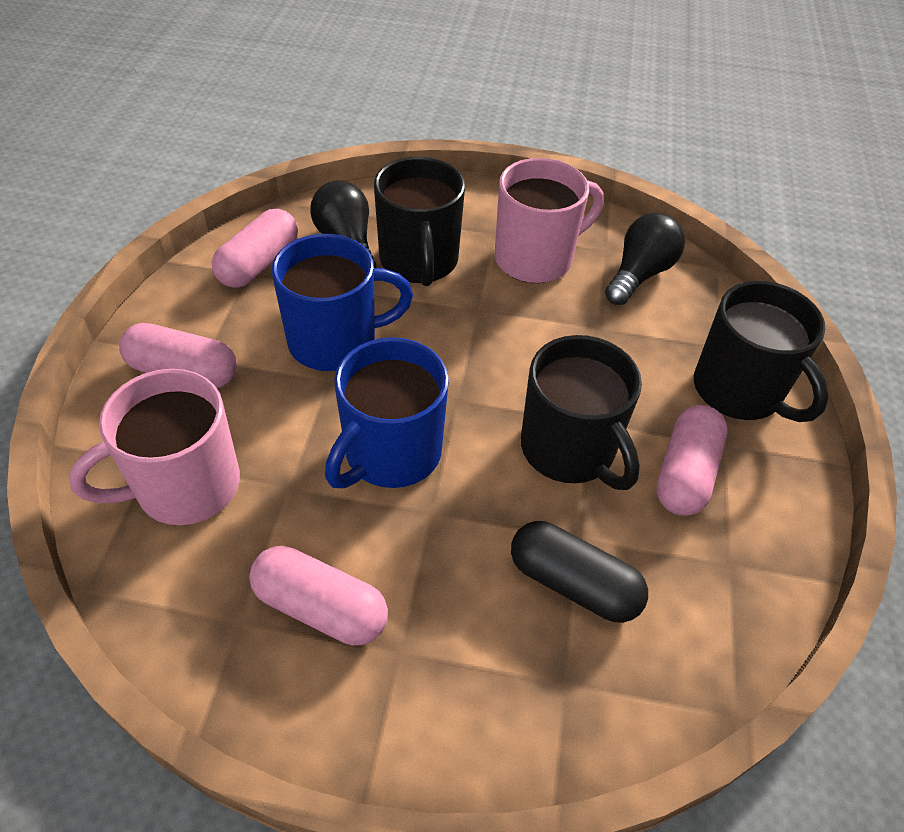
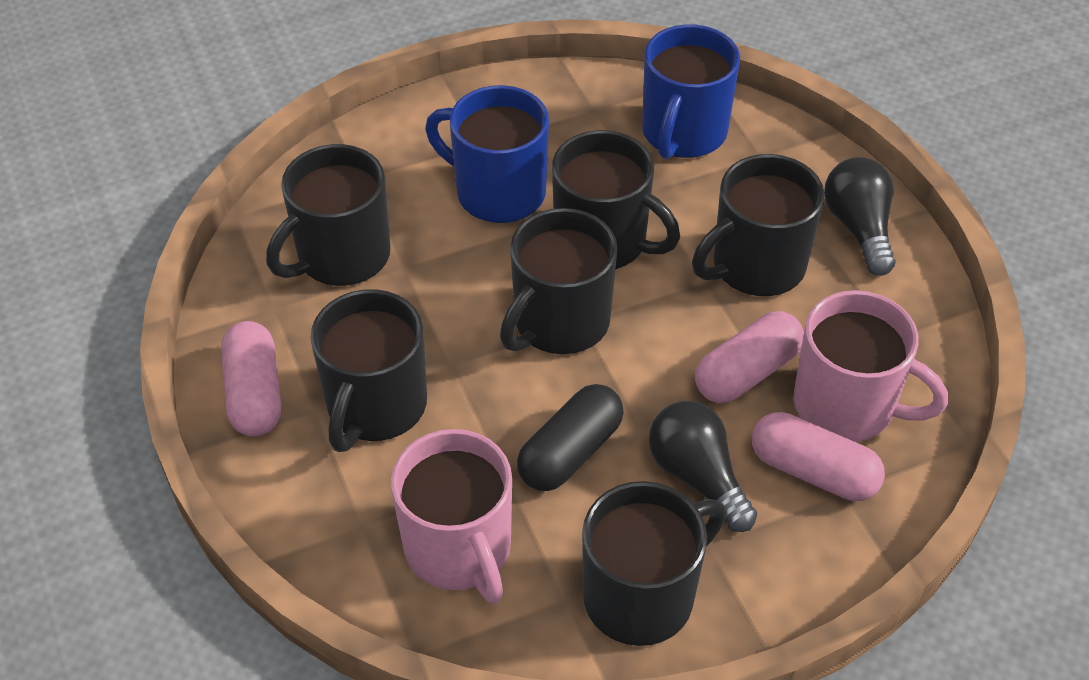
black mug: [374,157,465,286] [521,335,642,490] [694,281,829,422] = 3 -> [266,144,390,286] [310,289,427,452] [500,208,617,354] [552,130,680,269] [582,481,726,646] [692,154,825,296] = 6
pink capsule: [119,323,237,388] [212,209,298,288] [249,546,388,645] [656,405,728,516] = 4 -> [221,321,281,437] [695,311,804,403] [752,412,885,501] = 3

